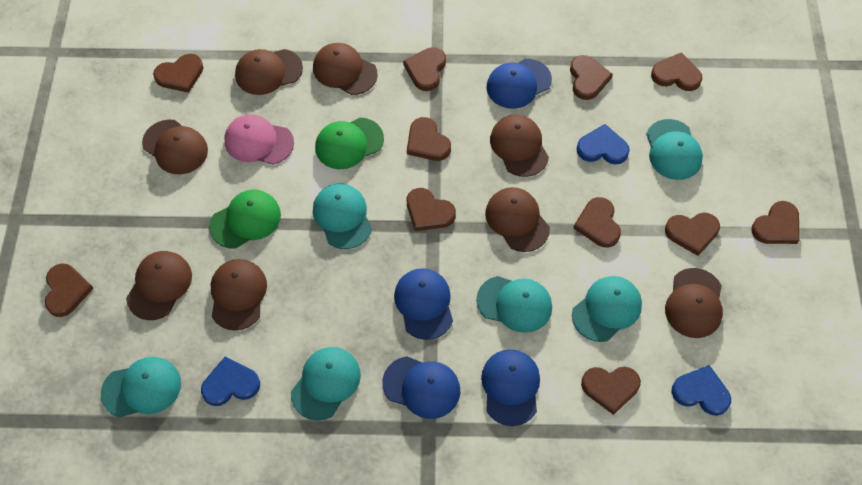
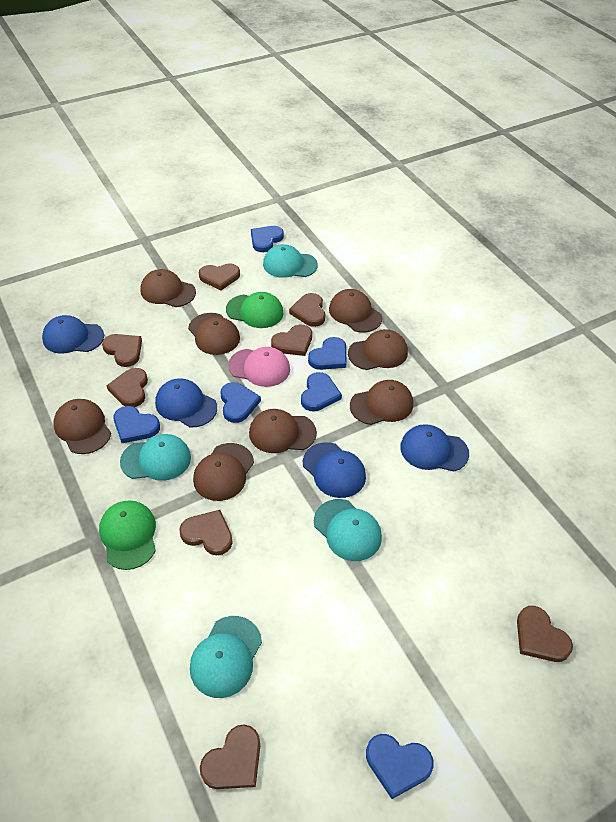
blue heart: [201,356,260,406] [577,124,630,164] [671,365,731,416] = 3 -> [113,406,160,443] [220,382,261,423] [251,226,284,252] [301,372,342,411] [308,337,346,370] [366,734,434,799] = 6
brown heart: [45,263,94,317] [153,54,203,93] [403,47,446,91] [407,117,451,161] [407,188,456,231] [570,55,613,100] [573,197,621,247] [581,367,641,415] [651,53,702,91] [665,213,720,256] [751,201,799,244] = 11 -> [102,334,142,367] [106,368,148,407] [179,510,233,555] [199,263,240,290] [200,724,260,789] [271,325,312,356] [289,293,325,327] [517,606,573,662] = 8
turquoise cap: [101,357,181,418] [291,347,361,421] [313,183,372,249] [476,276,552,333] [572,276,642,342] [646,119,703,180] = 6 -> [120,434,191,481] [190,616,262,698] [263,244,318,278] [314,499,382,561] = 4

